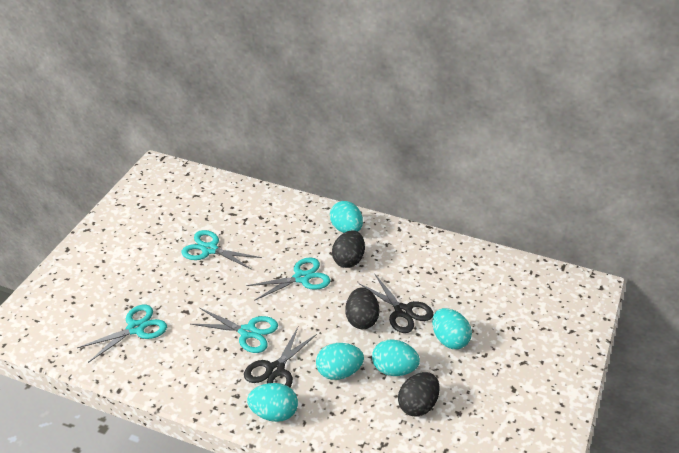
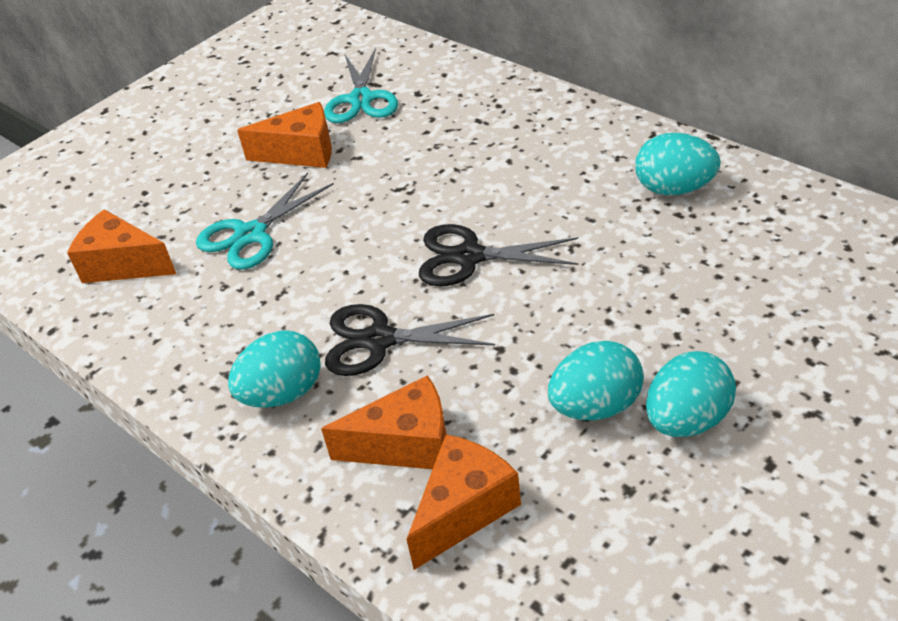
black egg: [332,230,365,268] [345,287,380,329] [398,372,440,416] = 3 -> none = 0
orange cheese: none = 0 -> [67,209,176,283] [237,102,332,168] [321,375,446,469] [406,434,521,570] = 4
turquoise egg: [247,383,298,422] [316,343,364,380] [330,201,363,233] [372,339,420,376] [432,308,472,349] = 5 -> [228,330,321,408] [548,341,644,420] [635,133,721,195] [646,351,736,437] = 4
turquoise scissors: [77,305,167,363] [181,230,262,270] [191,308,278,353] [247,257,330,301] = 4 -> [196,173,334,270] [324,48,398,123] = 2

